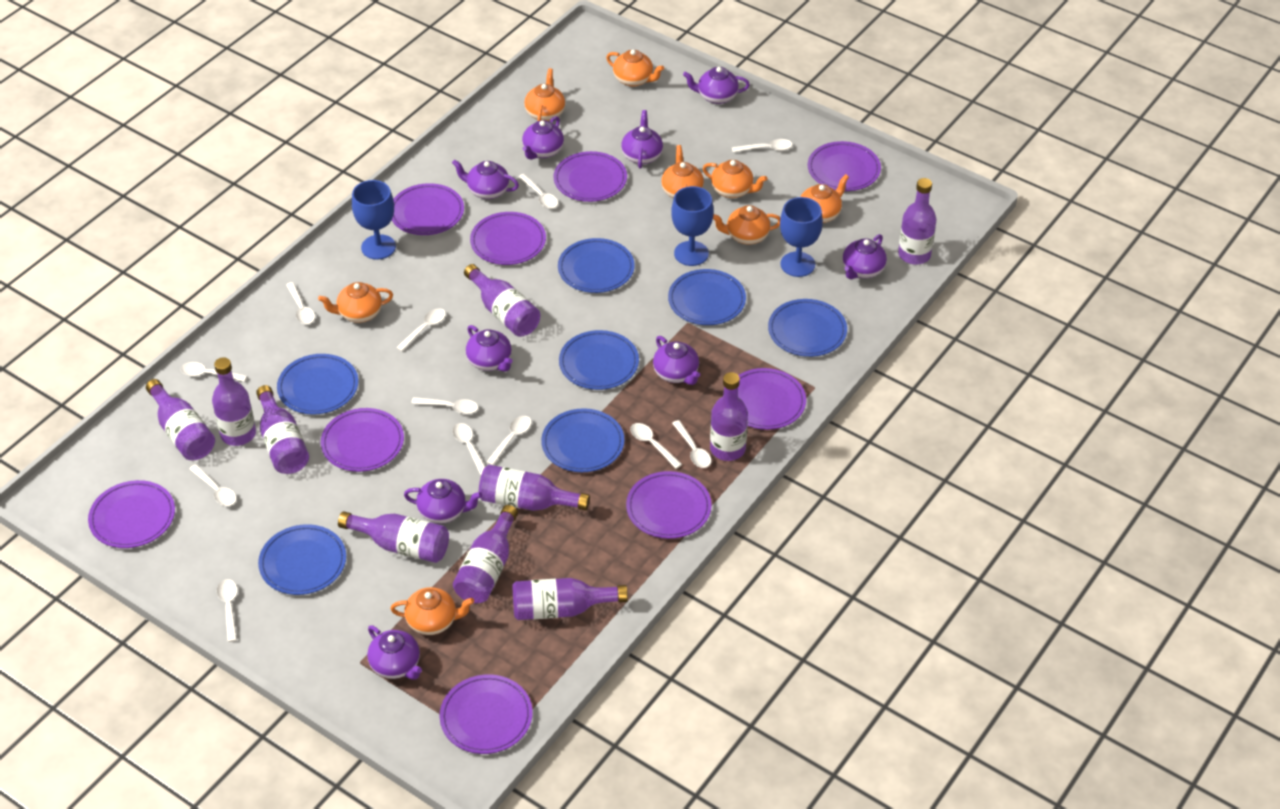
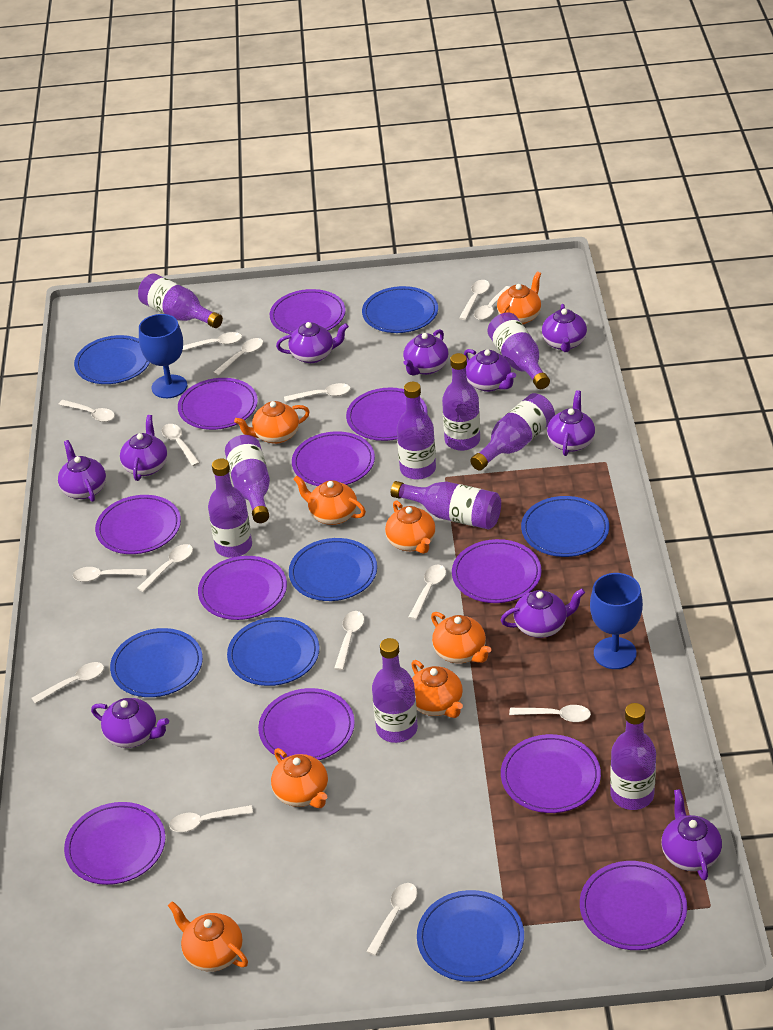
blue goblet: [352,180,396,260] [671,186,714,266] [780,197,823,277] = 3 -> [139,314,187,398] [590,573,643,669] = 2
purple plate: [88,480,175,548] [321,408,404,472] [392,183,464,235] [440,674,533,754] [470,212,546,265] [554,151,627,202] [626,471,712,539] [738,368,806,430] [808,141,881,191] = 9 -> [64,802,166,885] [95,495,181,554] [178,378,258,430] [198,556,287,620] [258,688,355,760] [270,289,346,334] [292,431,375,486] [346,388,428,441] [452,539,542,603] [501,734,601,813] [580,861,687,950] = 11
purple teapot: [367,625,422,680] [404,479,482,524] [452,159,519,199] [466,325,513,372] [522,116,564,160] [621,110,663,169] [653,336,700,385] [683,67,750,104] [842,234,887,279] = 9 -> [58,440,106,502] [91,698,169,748] [120,415,167,481] [276,322,349,363] [403,329,449,375] [464,349,516,392] [501,588,585,638] [542,304,587,352] [547,390,595,456] [661,789,722,881] = 10
white spoon: [180,362,247,382] [189,464,237,506] [217,579,238,642] [286,282,315,325] [396,308,446,352] [411,397,478,414] [452,423,485,475] [486,416,531,465] [518,174,558,209] [630,423,682,469] [672,420,711,468] [732,139,792,152] = 12 -> [32,662,104,704] [58,400,115,422] [73,567,147,582] [137,544,193,592] [162,424,200,466] [169,805,253,832] [182,332,242,351] [213,338,263,376] [284,383,350,402] [334,611,364,670] [366,883,417,956] [408,565,446,620] [459,280,490,320] [474,286,510,320] [509,705,591,722] = 15

